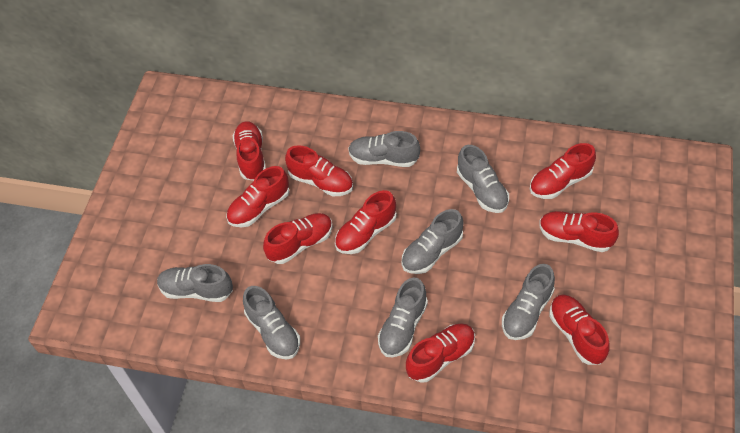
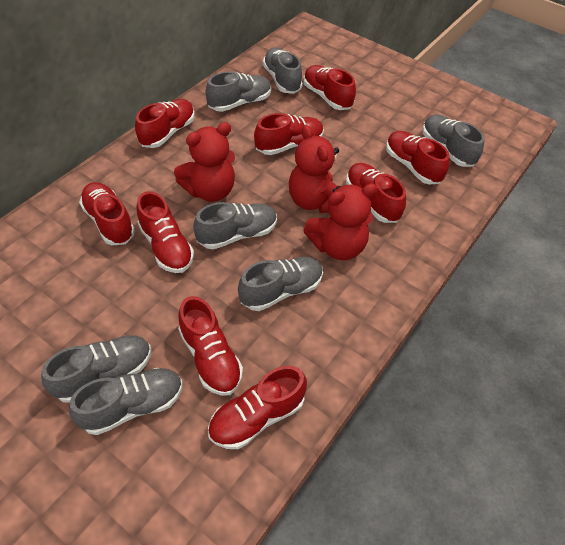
red teddy bear: none = 0 -> [174,122,235,202] [289,125,339,213] [303,183,378,260] = 3

